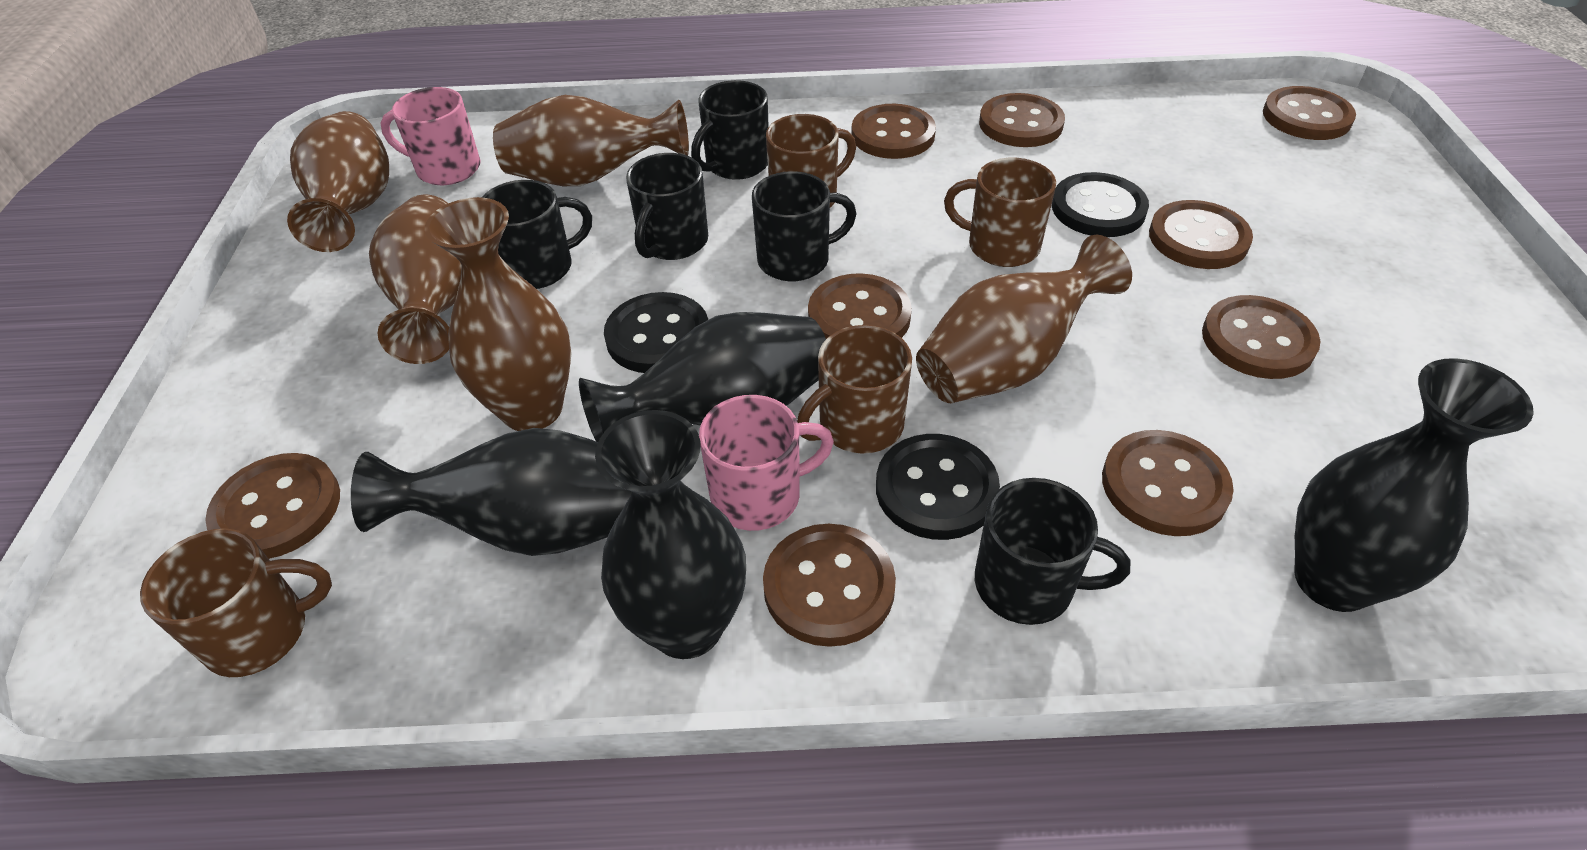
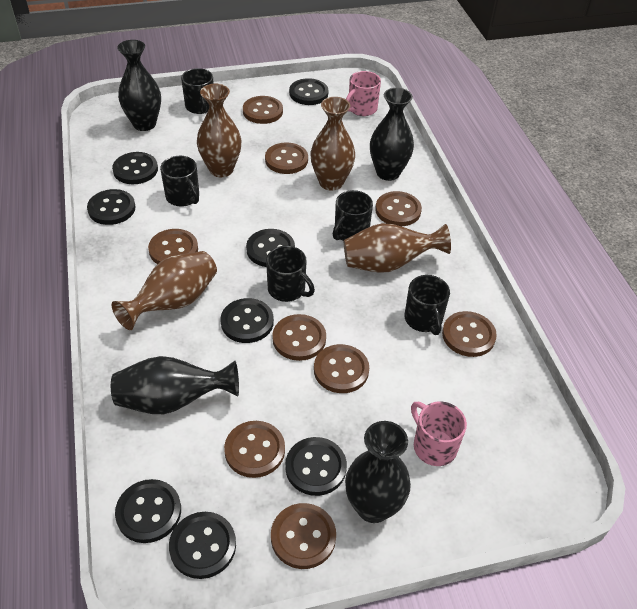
black button: [604,292,708,373] [876,434,1000,540] [1052,172,1149,237] = 3 -> [87,189,135,225] [112,152,158,184] [115,479,181,543] [169,512,236,579] [220,298,274,343] [246,229,295,267] [285,437,347,496] [289,78,329,105] = 8
brown mug: [140,529,332,677] [766,114,856,208] [797,325,912,454] [944,158,1056,267] = 4 -> none = 0
brown vase: [287,111,389,252] [369,194,462,364] [425,197,572,431] [493,95,689,186] [916,235,1132,403] = 5 -> [112,251,217,330] [197,84,241,177] [310,97,355,191] [344,223,451,273] = 4

